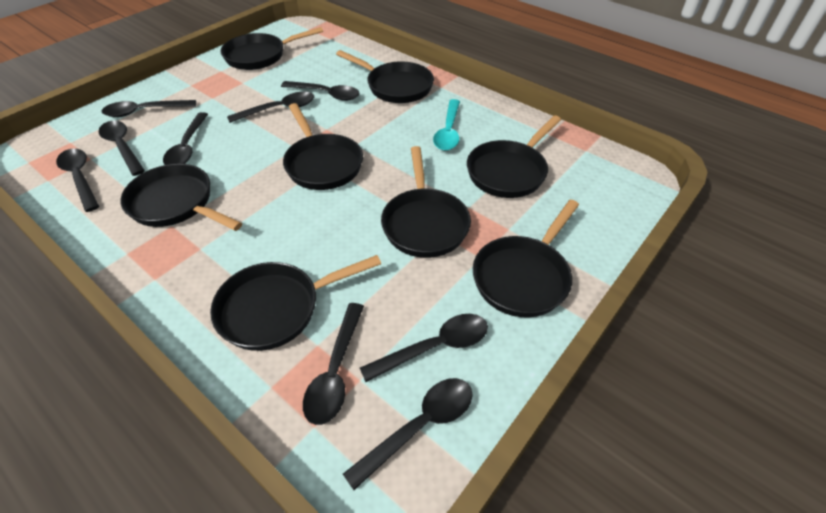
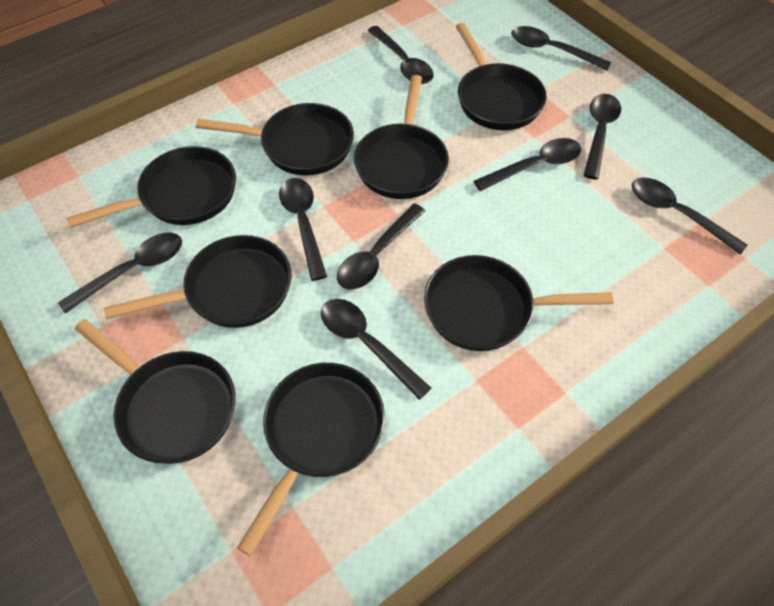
turquoise spoon: [433,99,460,151] = 1 -> none = 0

